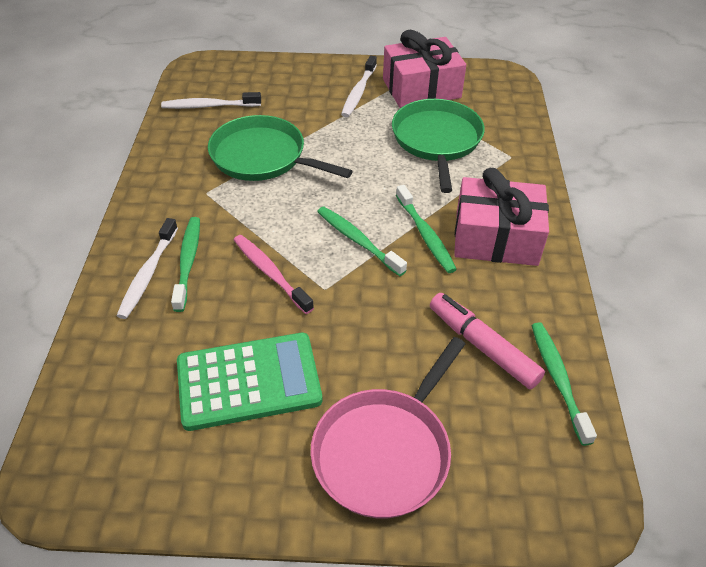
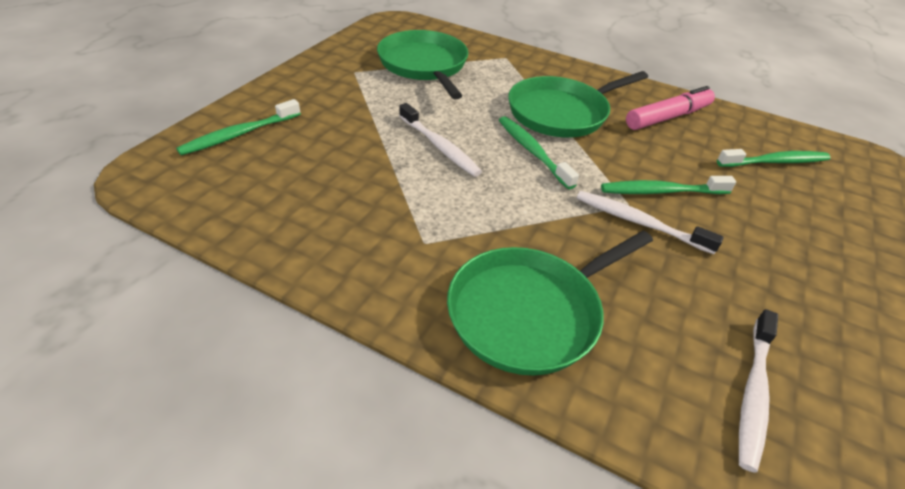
green calculator: [177,333,322,431] = 1 -> none = 0
green pan: [208,115,353,181] [392,99,485,193] = 2 -> [377,30,468,99] [447,231,653,376] [508,71,648,138] = 3
pink gift: [383,30,466,108] [454,168,549,266] = 2 -> none = 0
pink pan: [310,337,465,518] = 1 -> none = 0
pink toothbrush: [234,235,314,314] = 1 -> none = 0

